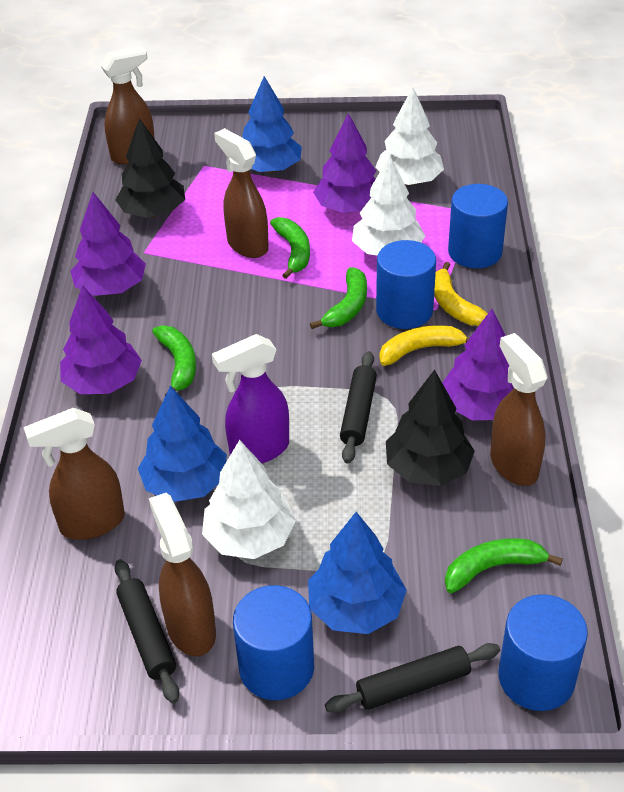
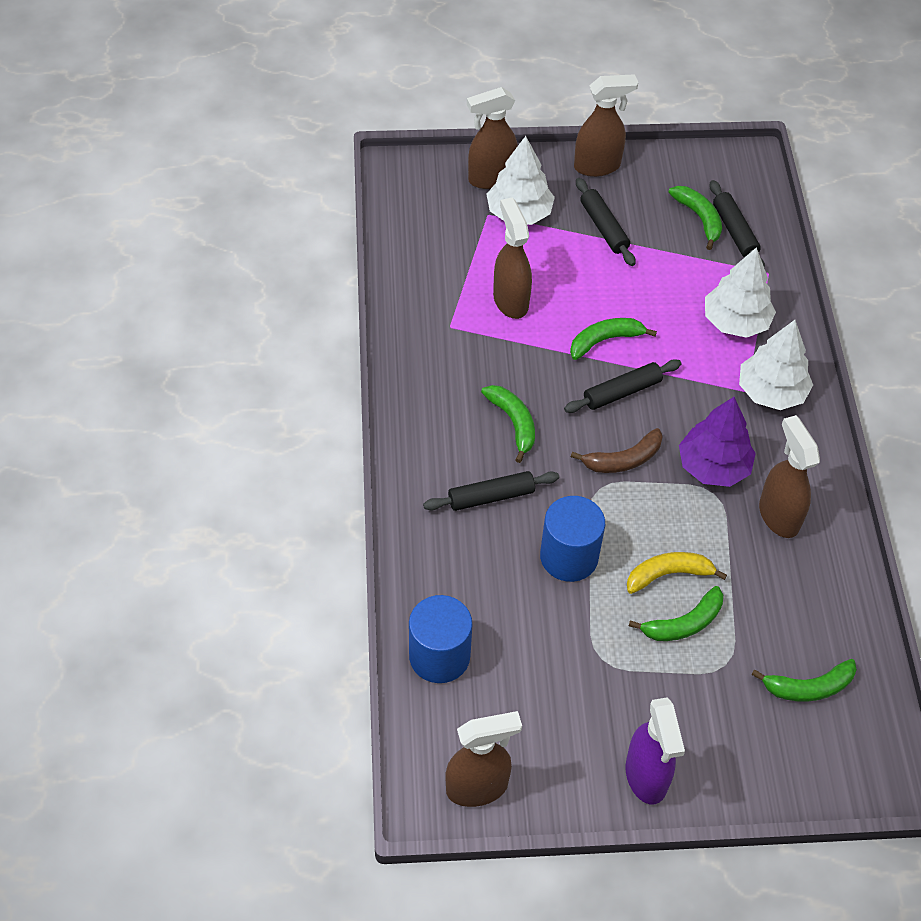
black rolling pin: [115,559,179,703] [325,643,500,713] [340,351,377,464] = 3 -> [423,471,559,511] [564,359,681,413] [576,178,635,266] [710,180,765,269] = 4
black tree: [115,118,185,218] [386,370,475,486] = 2 -> none = 0
blue cylinder: [233,585,314,700] [376,240,436,329] [448,184,508,268] [499,594,588,711] = 4 -> [409,595,472,683] [540,496,605,582] = 2
blue tree: [138,386,227,502] [242,76,302,173] [308,512,407,634] = 3 -> none = 0
brown banana: none = 0 -> [571,428,663,473] = 1
green banana: [152,325,196,396] [270,217,310,279] [310,267,367,329] [445,538,563,593] = 4 -> [481,385,535,463] [570,318,657,360] [629,586,723,641] [668,186,722,250] [751,659,857,702] = 5
purple tree: [60,285,142,394] [70,192,146,296] [313,113,376,213] [443,309,514,420] = 4 -> [679,397,756,487] = 1
yellow banana: [379,325,469,366] [434,262,487,326] = 2 -> [627,552,727,594] = 1

